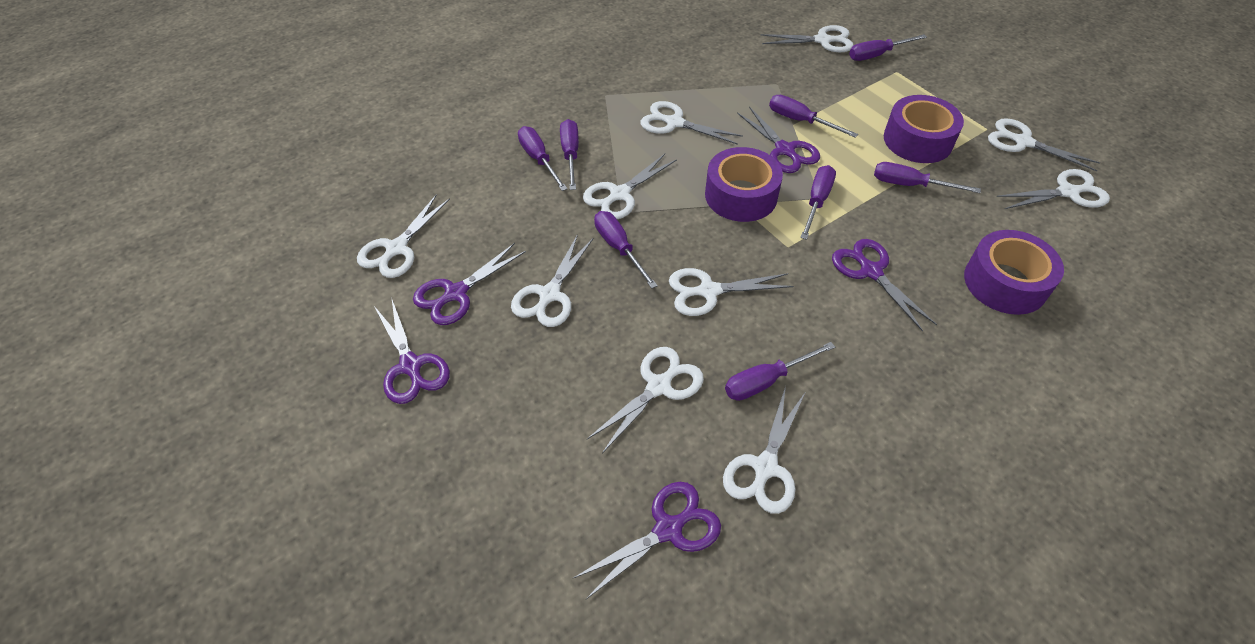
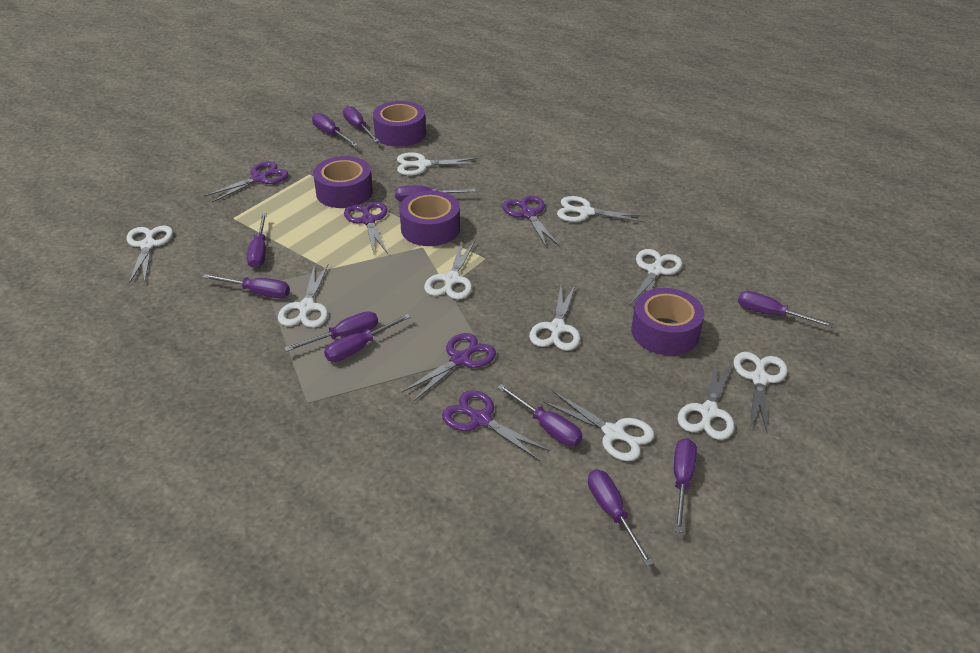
purple screwdriver: [518,126,568,191] [560,119,579,190] [594,211,658,288] [725,342,835,401] [769,95,858,138] [800,165,836,240] [849,34,927,61] [874,162,981,193] = 8 -> [202,274,290,298] [247,213,267,268] [284,311,378,352] [312,113,358,147] [324,314,411,362] [343,106,379,142] [395,186,476,201] [497,384,582,446] [588,470,654,566] [674,438,697,533] [738,291,834,328] = 11
purple tape: [705,147,783,222] [884,95,964,163] [964,230,1064,315] = 3 -> [313,156,373,208] [373,101,426,147] [400,190,460,246] [632,288,704,355] = 4

